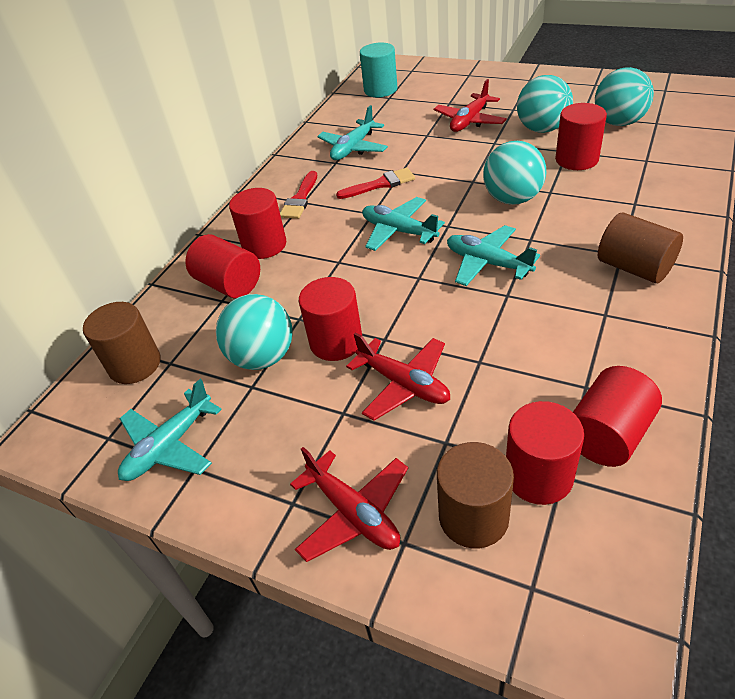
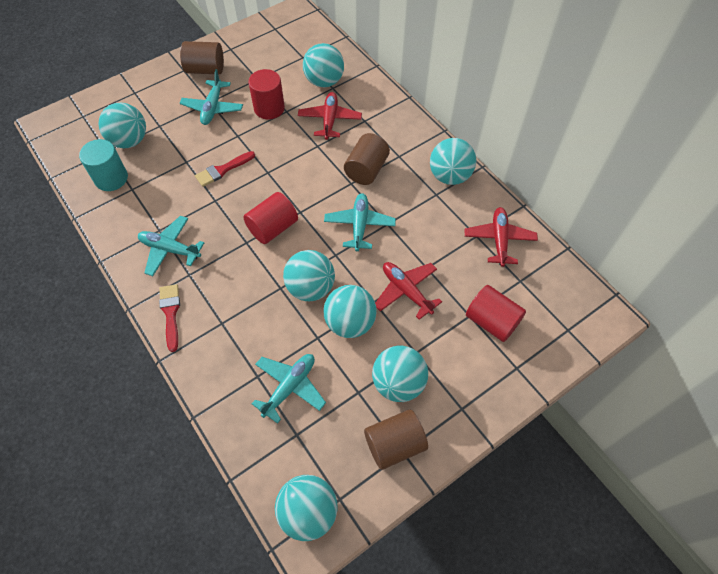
red cylinder: [185,234,260,298] [229,188,286,259] [299,277,362,361] [506,401,584,505] [555,103,607,170] [573,366,662,467] = 6 -> [243,192,298,244] [248,69,285,119] [466,285,526,342] = 3
turquoise ball: [216,294,293,370] [483,141,546,205] [517,75,573,133] [595,67,654,126] = 4 -> [99,103,146,148] [275,475,337,541] [283,250,335,301] [303,43,344,88] [323,285,377,338] [372,346,428,402] [430,138,476,185] = 7

